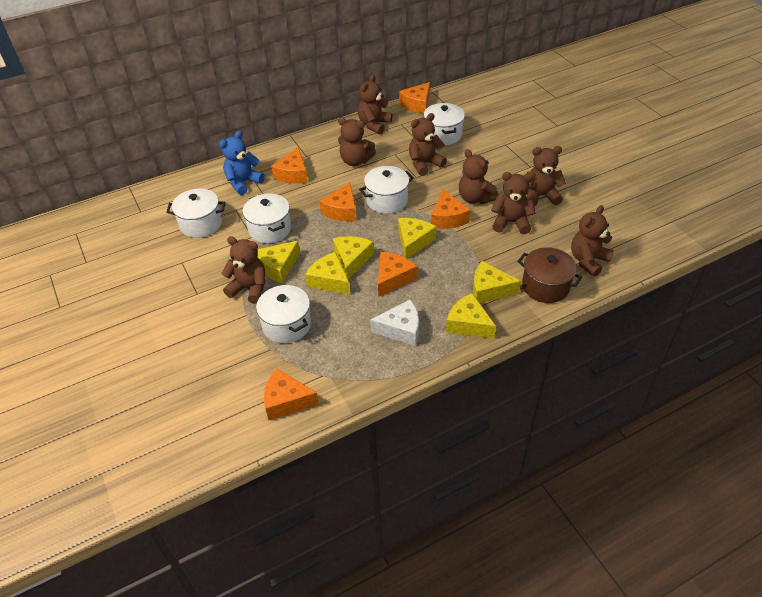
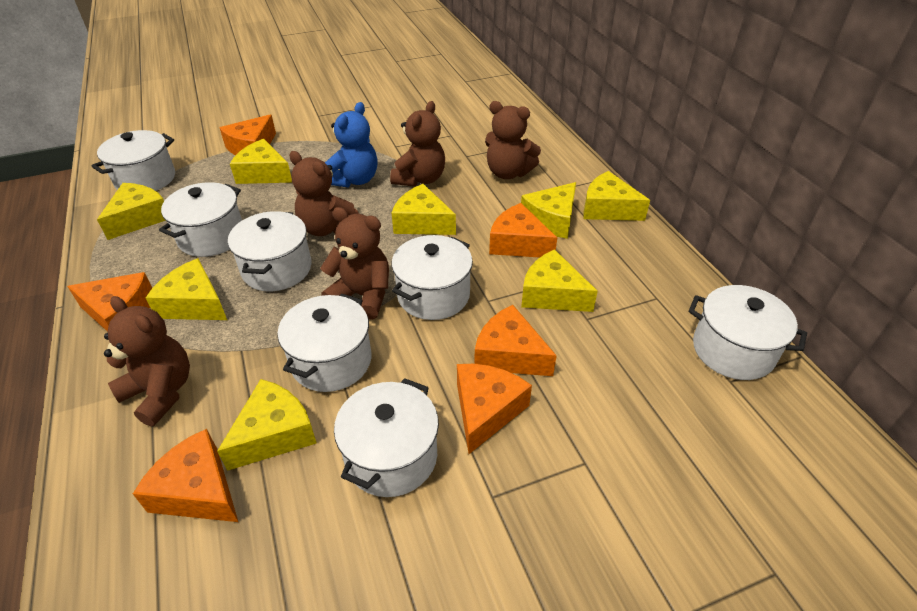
brown pot: [517,247,582,303] = 1 -> none = 0
brown teddy bear: [221,236,265,304] [338,117,376,166] [358,75,392,134] [409,113,447,176] [459,149,499,204] [491,172,536,234] [527,146,566,206] [571,205,614,277] = 8 -> [104,296,190,427] [289,151,359,236] [320,207,389,320] [390,101,445,187] [485,101,541,179] = 5
white cheese: [370,299,419,346] = 1 -> none = 0
white pot: [166,189,226,238] [243,193,291,243] [256,285,311,343] [359,166,414,214] [424,103,465,145] = 5 -> [92,130,175,191] [159,182,242,257] [228,211,312,291] [277,293,371,392] [334,378,439,497] [392,235,473,320] [689,285,807,380] = 7
yellow cheese: [257,241,300,283] [305,252,350,294] [333,236,374,279] [398,218,436,259] [446,293,496,338] [473,261,521,303] = 6 -> [97,183,166,240] [146,258,227,320] [217,379,316,471] [230,139,292,184] [392,184,456,235] [521,182,576,239] [521,249,598,312] [583,171,650,221] = 8

